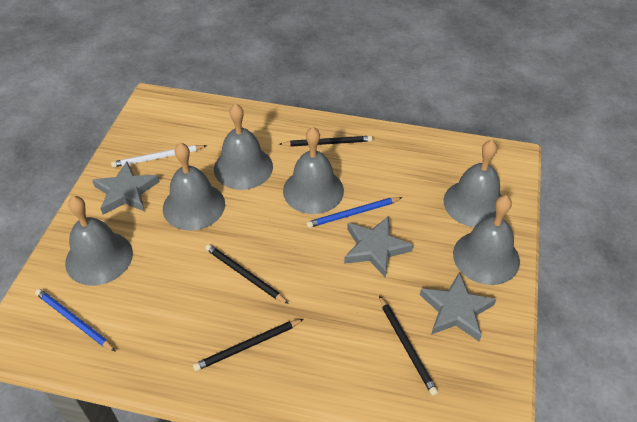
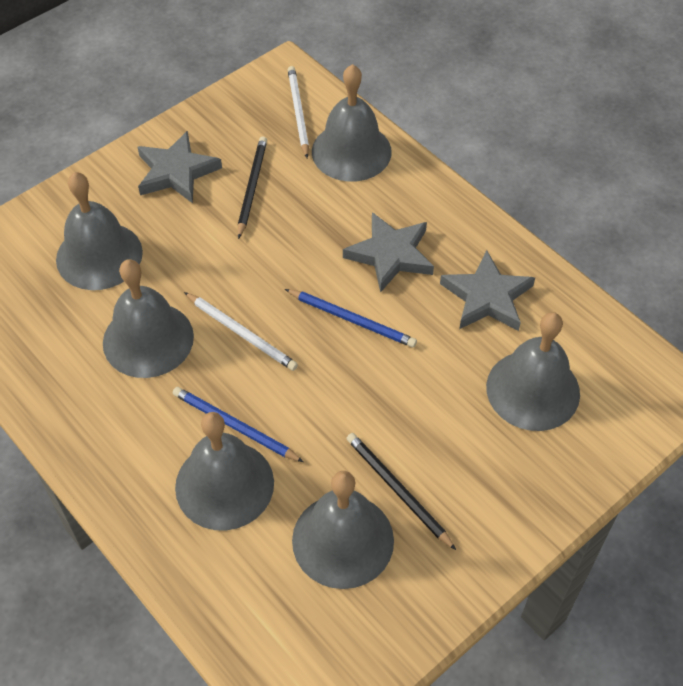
black pencil: [193,319,304,371] [205,244,289,304] [279,136,372,147] [379,295,438,396] = 4 -> [238,136,267,239] [346,433,456,550] = 2
white pencil: [111,145,207,167] = 1 -> [184,292,298,371] [288,66,309,158] = 2

